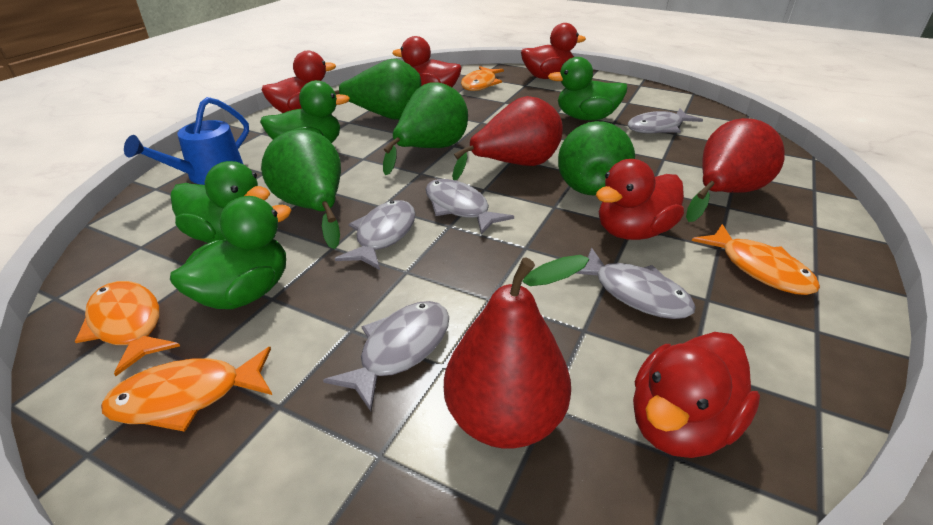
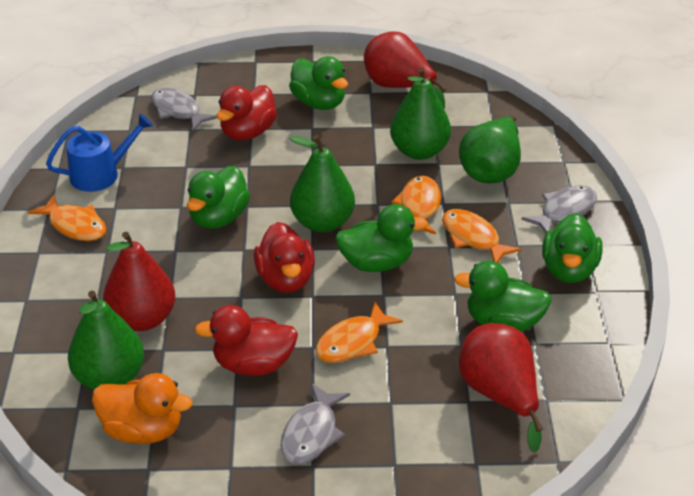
green duck: [170,196,292,309] [171,161,270,243] [260,80,350,143] [548,57,628,120] = 4 -> [187,166,250,229] [289,56,348,110] [335,204,428,272] [454,261,552,332] [542,213,602,283] = 5
grey fish: [323,301,449,411] [335,200,415,270] [425,179,514,235] [575,248,696,319] [628,109,703,133] = 5 -> [151,88,217,131] [281,383,350,465] [521,185,597,233] = 3
orange duck: none = 0 -> [92,373,193,444] = 1
red duck: [262,51,336,113] [392,36,462,87] [521,23,586,79] [596,159,684,240] [633,332,760,458] = 5 -> [194,305,298,376] [217,85,277,140] [254,222,315,293] = 3

